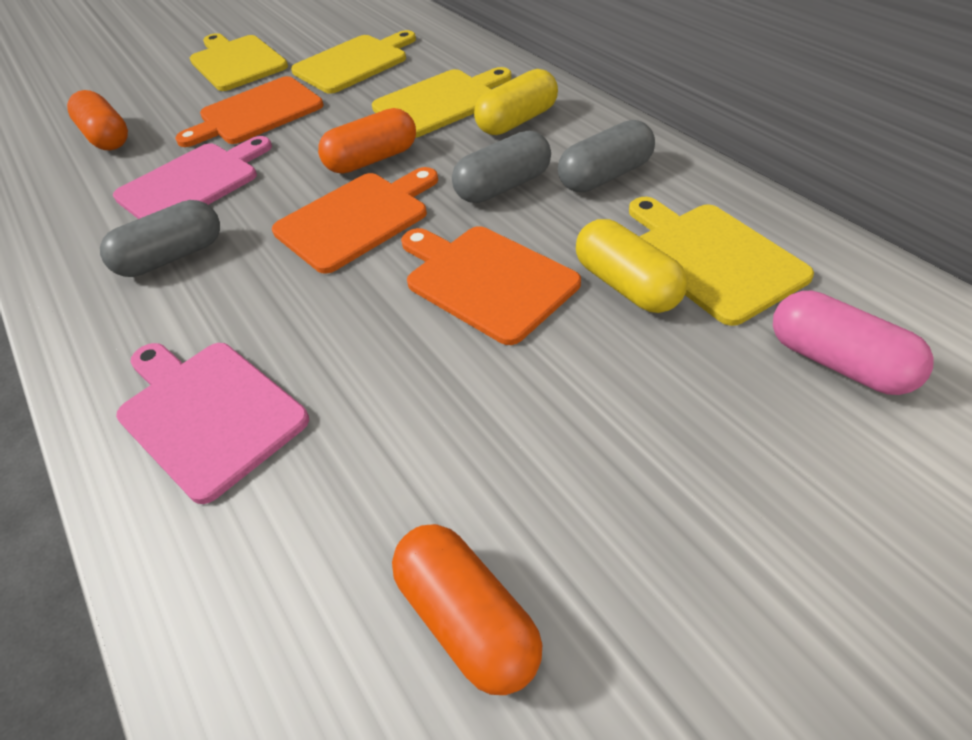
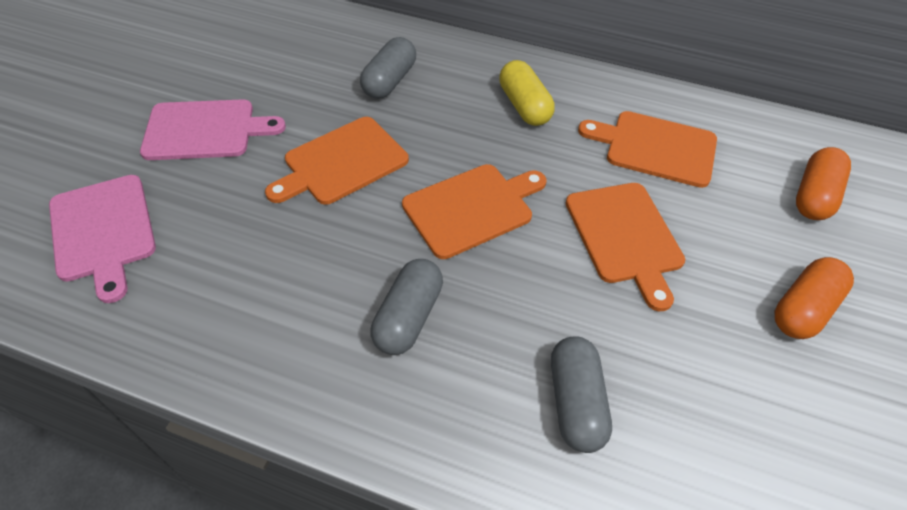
orange capsule: [67,90,128,150] [318,108,416,174] [392,524,542,695] = 3 -> [775,257,854,339] [796,147,851,220] = 2
orange cutting board: [175,76,324,147] [272,167,438,274] [401,226,581,345] = 3 -> [265,117,409,205] [402,164,546,259] [566,183,685,311] [578,111,717,188] = 4
pink capsule: [773,290,934,395] = 1 -> none = 0
yellow capsule: [474,69,558,135] [576,219,688,313] = 2 -> [499,60,555,126] = 1
yellow cutting board: [190,33,288,91] [291,30,416,94] [372,67,511,138] [629,197,814,326] = 4 -> none = 0

